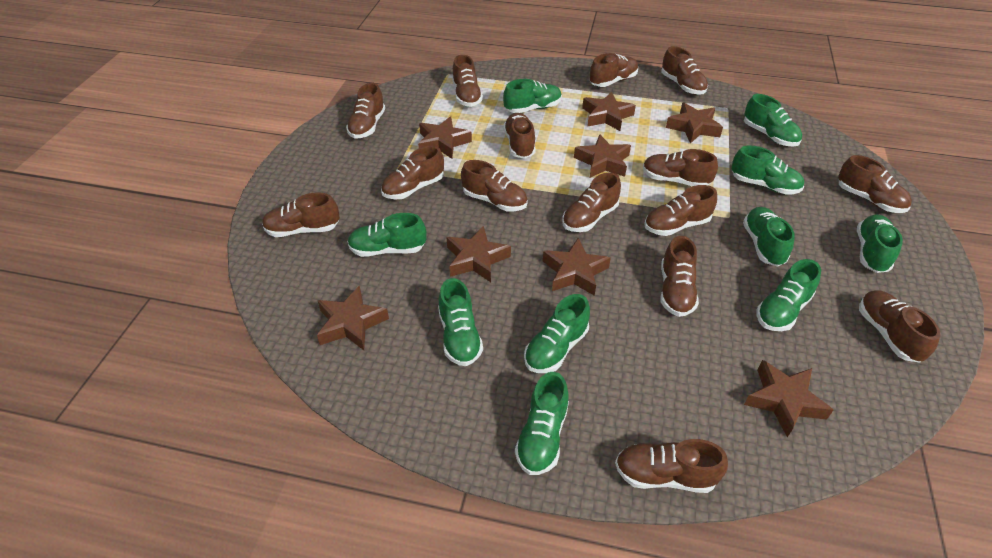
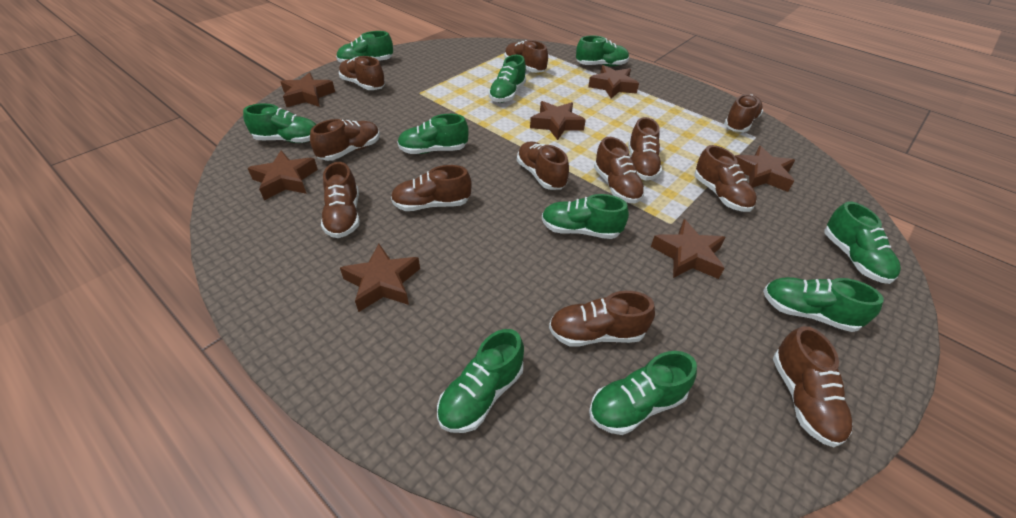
brown shoe: [262,193,340,237] [346,83,385,139] [381,146,444,199] [452,55,483,107] [461,160,528,211] [503,113,536,158] [562,172,621,232] [589,53,638,87] [615,439,728,493] [643,149,718,186] [644,185,717,236] [660,236,699,317] [661,46,708,95] [838,155,912,213] [859,290,941,362] = 15 -> [310,119,380,161] [321,162,360,238] [339,56,385,90] [391,165,472,211] [505,40,548,73] [517,142,569,190] [549,291,655,347] [594,137,645,203] [628,117,662,181] [695,145,757,212] [724,94,763,132] [773,326,853,447] = 12
brown star: [317,285,389,350] [418,117,472,159] [446,226,511,282] [543,238,611,296] [574,134,631,178] [582,92,636,131] [666,103,723,144] [744,360,833,437] = 8 -> [248,150,318,200] [281,72,335,107] [340,244,420,312] [530,101,586,140] [588,65,639,99] [651,219,725,279] [735,146,795,192] = 7

